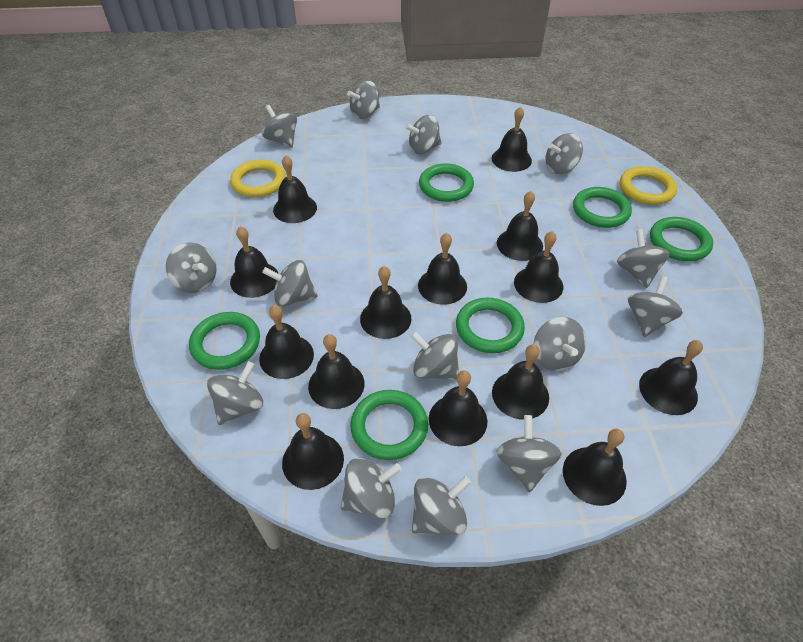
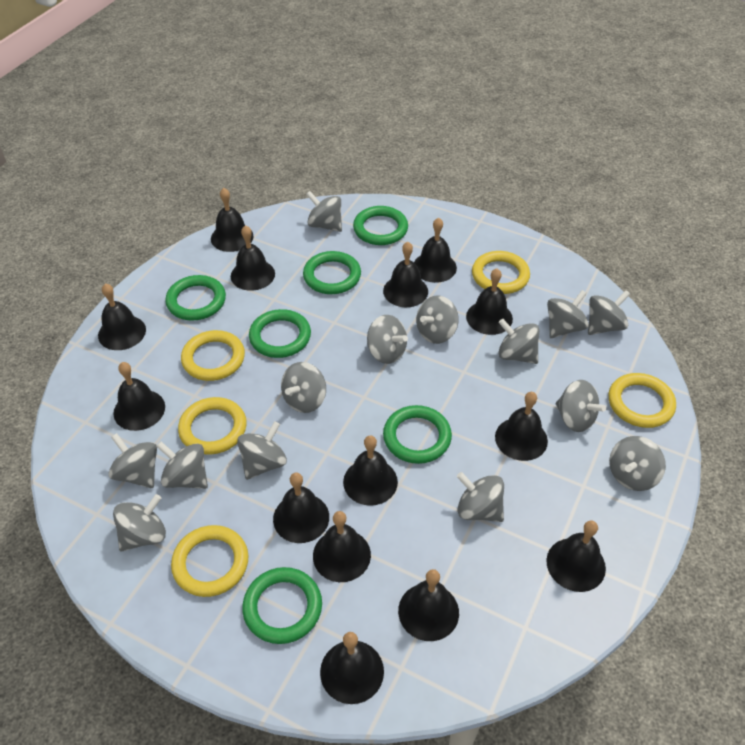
yellow ring: [230,159,286,197] [620,166,677,205] = 2 -> [171,525,249,597] [178,397,247,455] [181,330,245,381] [472,251,530,294] [609,373,676,428] = 5

